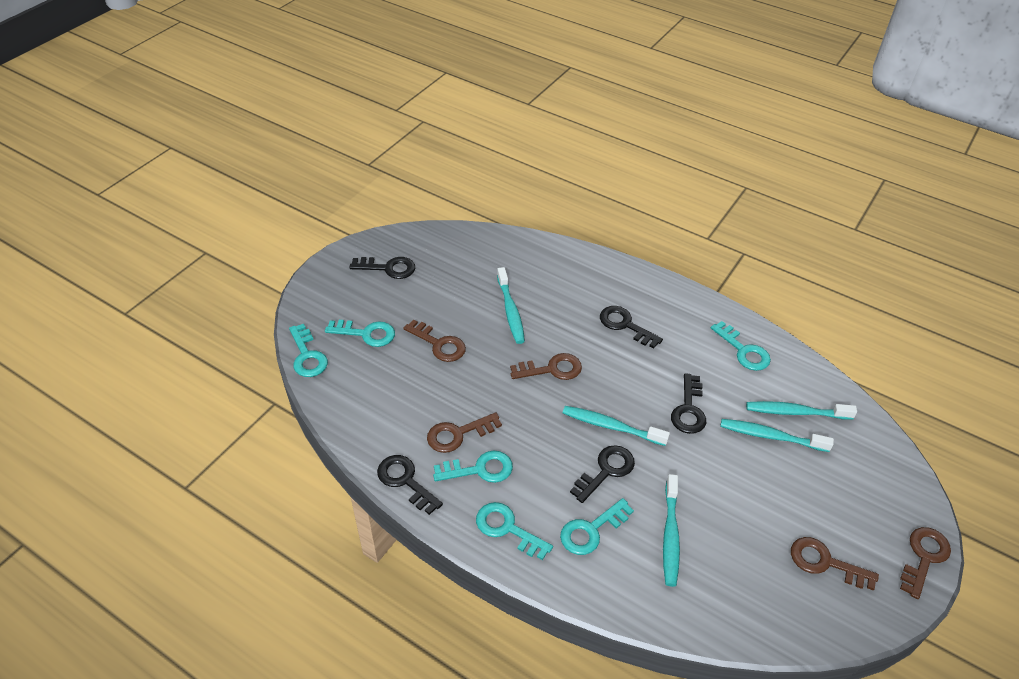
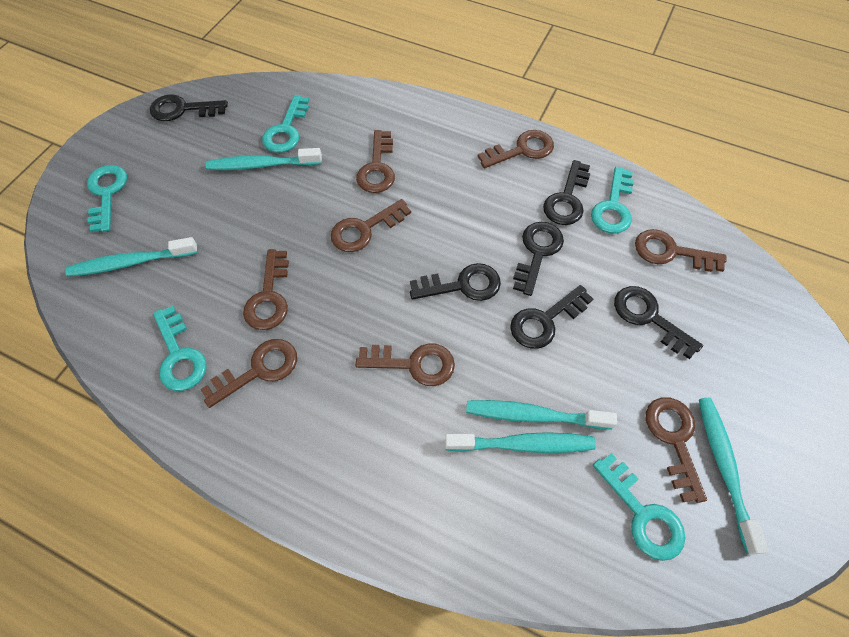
black key: [349,257,415,279] [377,455,443,515] [570,445,635,503] [600,306,663,348] [671,373,706,434] = 5 -> [150,94,228,121] [410,263,501,301] [510,285,593,349] [513,222,564,296] [543,160,590,225] [614,286,703,359] = 6
brown key: [403,319,466,362] [427,412,502,453] [510,353,582,380] [791,537,879,591] [900,527,951,599] = 5 -> [200,339,297,408] [243,249,289,330] [331,199,411,252] [356,130,395,193] [356,343,455,386] [478,130,554,168] [635,229,727,272] [646,397,707,503] = 8
turquoise key: [289,324,328,377] [325,320,395,347] [433,451,513,483] [476,502,553,560] [560,498,634,555] [711,321,771,371] = 6 -> [87,165,127,232] [153,306,206,391] [262,95,309,153] [591,167,634,234] [593,453,685,561] = 5

